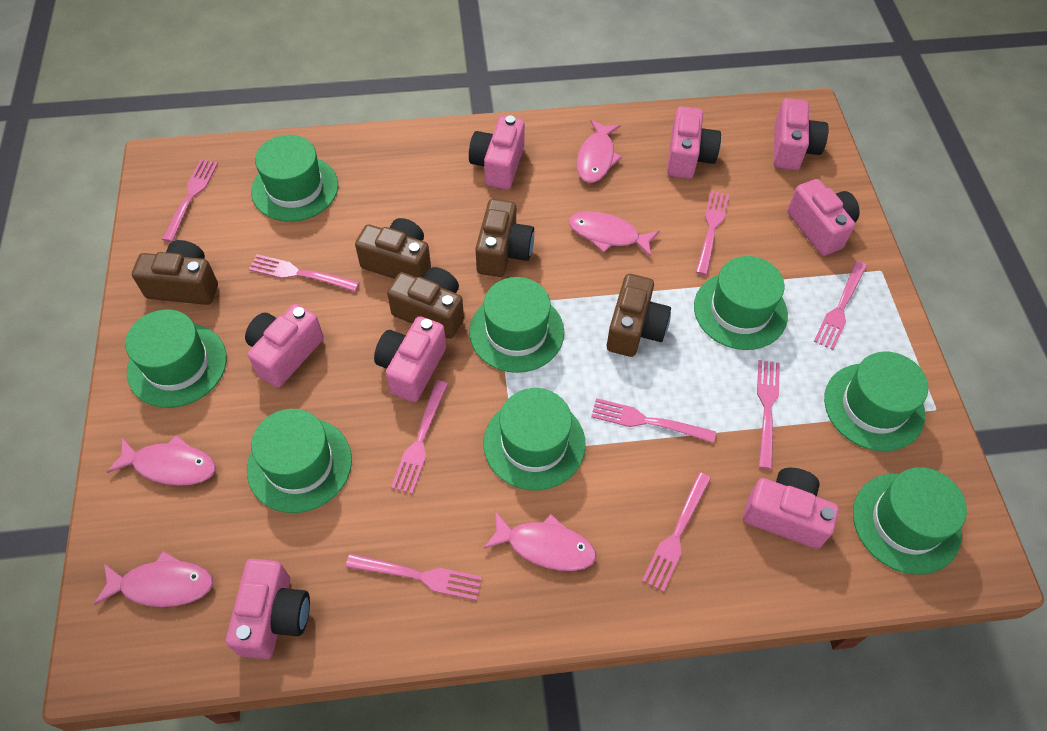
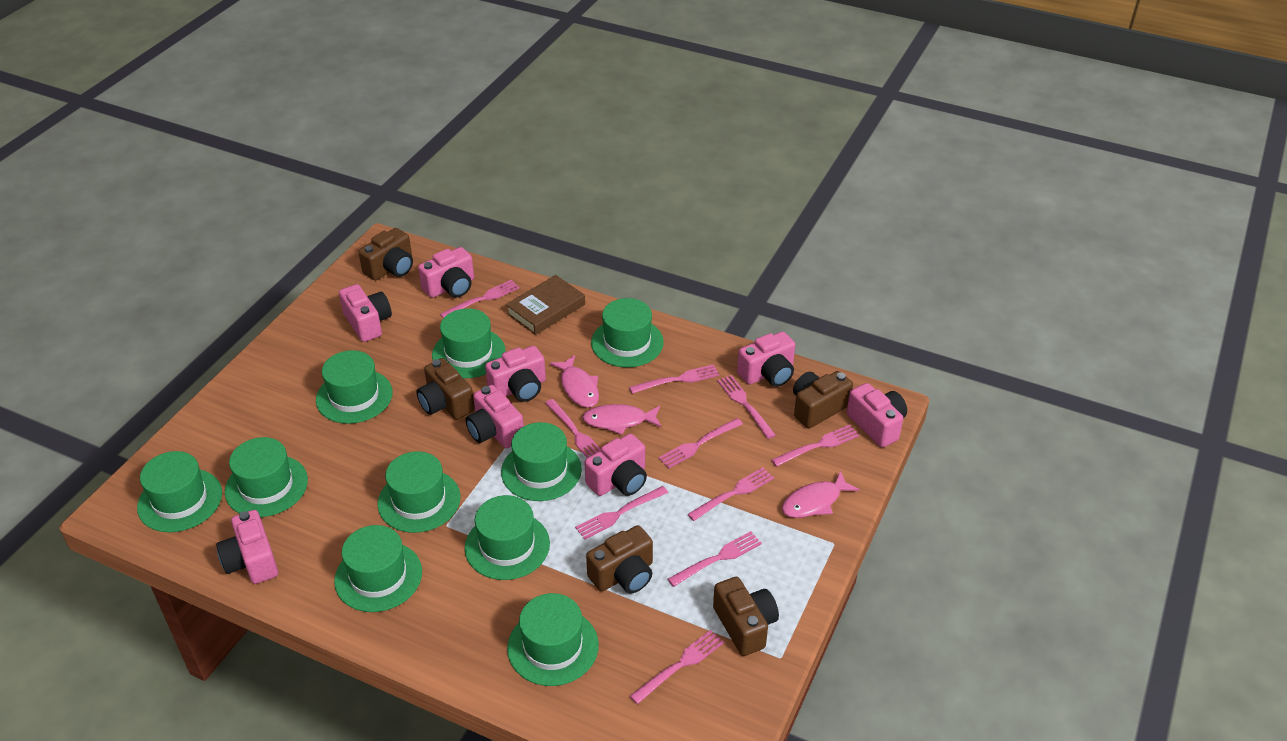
brown book: none = 0 -> [506,275,585,335] = 1
green hat: [125,309,227,408] [247,409,352,513] [251,135,338,222] [469,277,564,373] [483,388,586,490] [694,256,788,350] [824,352,928,451] [853,467,967,575] = 8 -> [137,451,222,532] [225,437,308,517] [316,350,393,424] [334,525,422,612] [377,451,461,533] [432,308,505,379] [465,495,550,580] [501,422,582,501] [507,593,599,686] [591,298,664,367] = 10
pink fish: [94,551,213,607] [107,435,216,486] [483,511,596,571] [569,211,660,257] [577,119,622,183] = 5 -> [550,355,599,408] [582,404,661,435] [782,470,859,518] = 3
pink fork: [162,159,218,242] [249,254,359,291] [346,554,482,600] [391,380,448,494] [591,398,716,443] [642,472,711,592] [696,190,729,275] [757,360,780,469] [814,261,867,350] = 9 -> [440,280,520,318] [545,399,601,458] [575,486,668,540] [629,364,720,394] [630,630,724,704] [658,418,743,469] [668,531,762,587] [688,467,774,521] [717,375,776,439] [771,425,859,467] = 10

